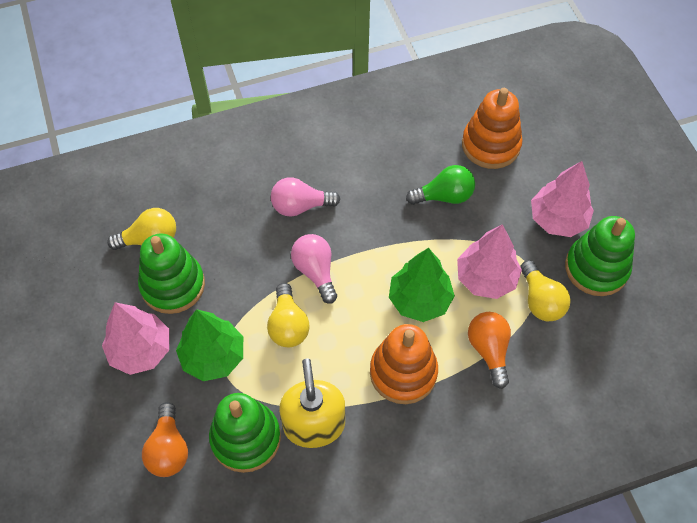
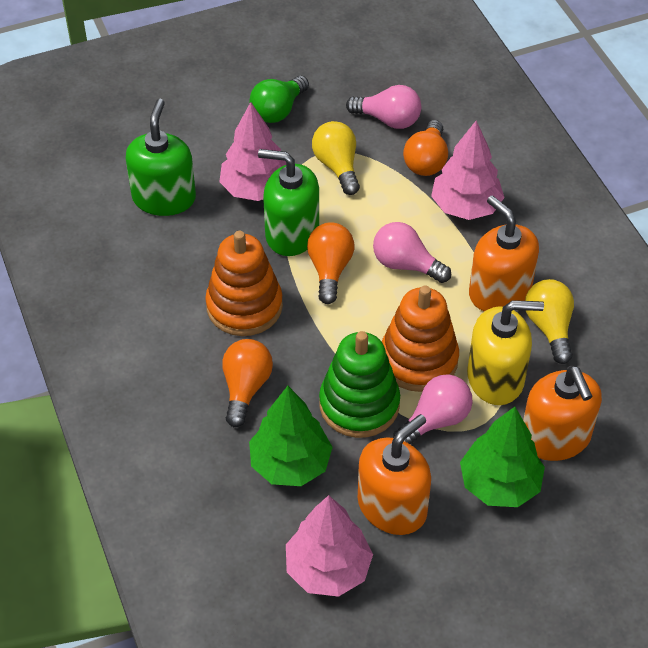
green soap dispenser: none = 0 -> [126,99,196,216] [258,149,319,256] = 2
green stacking toy: [138,233,205,314] [209,393,281,473] [565,216,635,296] = 3 -> [319,331,400,438] = 1
orange light bulb: [142,402,188,477] [468,312,511,389] = 2 -> [222,339,273,427] [307,222,354,304] [403,120,448,176] = 3
orange soap dispenser: none = 0 -> [358,414,431,535] [469,195,539,312] [523,366,602,461] = 3
pink light bulb: [271,177,340,217] [291,234,337,304] = 2 -> [346,85,421,129] [373,222,451,283] [393,374,473,444] = 3
yellow light bulb: [107,208,176,250] [267,283,310,347] [520,260,570,321] = 3 -> [312,121,360,195] [525,279,574,364] = 2

